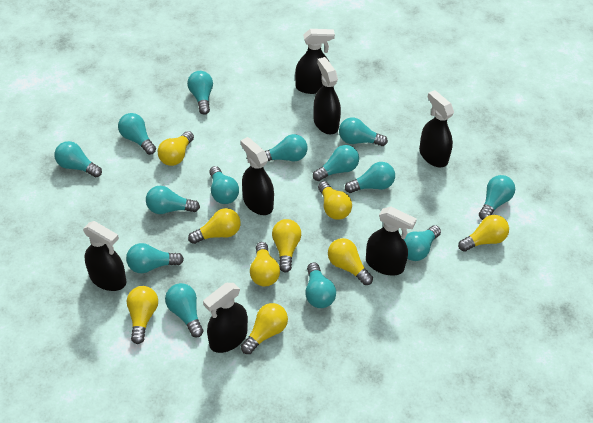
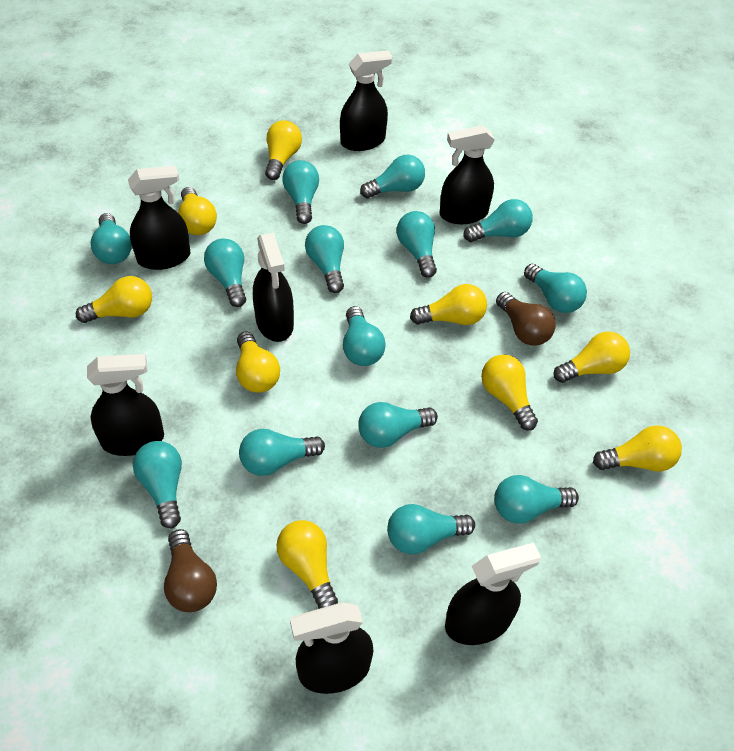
brown light bulb: none = 0 -> [164,529,217,612] [496,292,556,346] = 2

